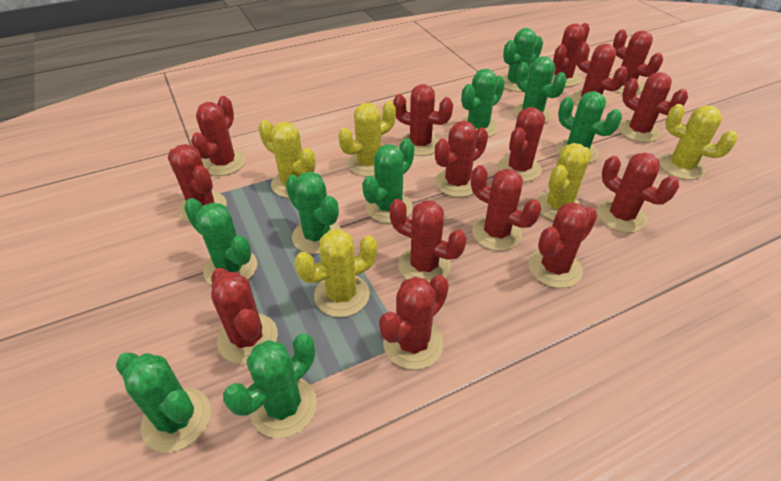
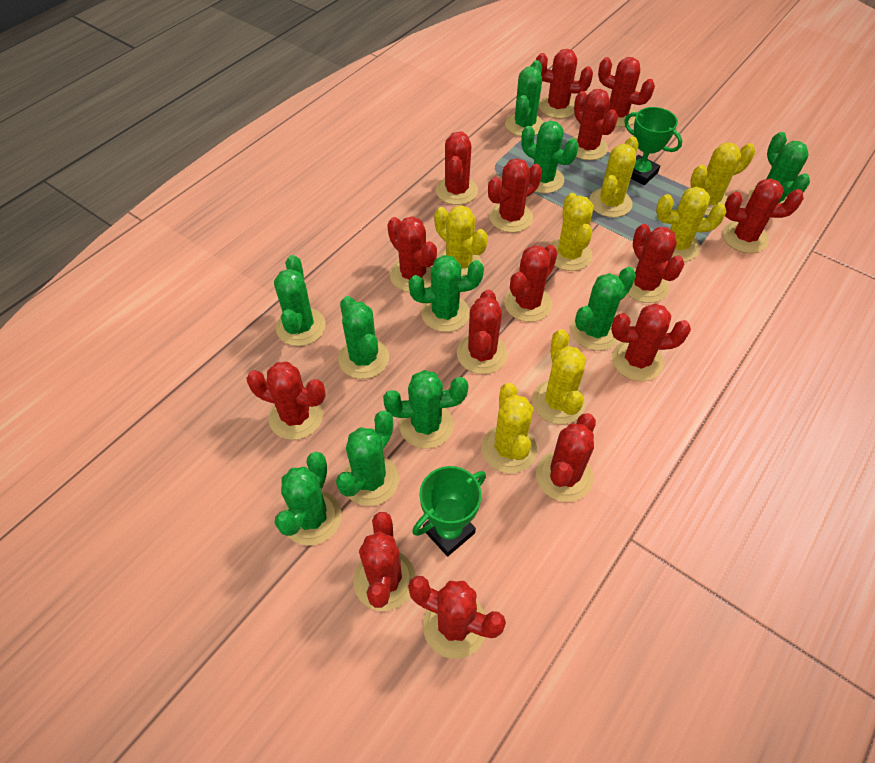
green cactus: [116,353,211,452] [184,198,257,285] [223,334,317,438] [286,172,341,254] [362,139,415,223] [461,69,505,137] [502,28,543,92] [513,56,567,123] [556,91,622,163] = 9 -> [274,255,326,346] [275,452,341,546] [336,411,399,506] [338,296,389,379] [383,370,468,449] [409,255,484,332] [505,60,544,137] [521,121,579,193] [571,267,636,351] [749,132,810,203] = 10
green trophy: none = 0 -> [412,466,486,556] [624,107,682,185] = 2
yellow cactus: [258,120,316,198] [294,229,378,317] [338,102,396,177] [536,143,591,221] [659,104,737,180] = 5 -> [434,205,488,276] [482,383,537,473] [532,329,586,424] [550,193,594,271] [589,136,639,218] [656,187,727,262] [690,143,755,216] = 7

